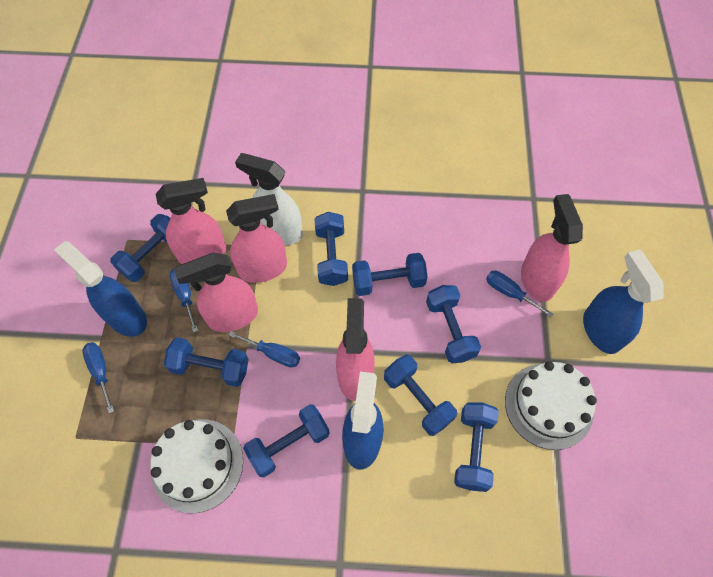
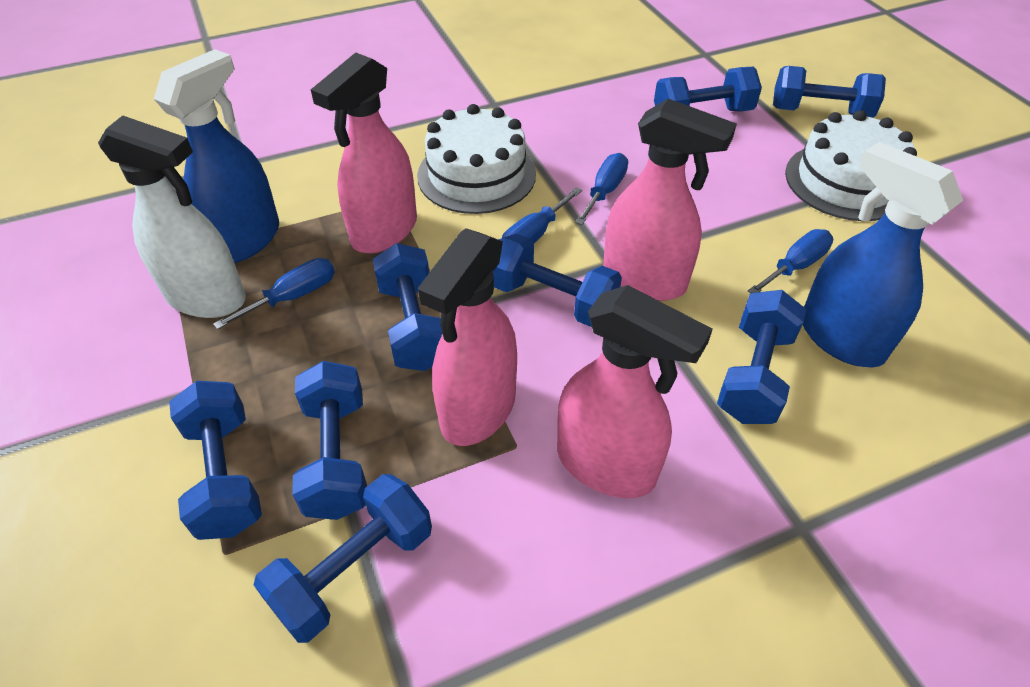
blue spray bottle: [54,241,147,337] [342,371,384,470] [583,249,664,354] = 3 -> [154,49,279,263] [803,142,963,367] = 2
pink spray bottle: [156,178,226,264] [174,253,258,332] [226,194,287,283] [336,298,375,401] [521,194,583,302] = 5 -> [311,52,417,254] [418,228,517,446] [557,285,713,498] [603,99,737,301] = 4

